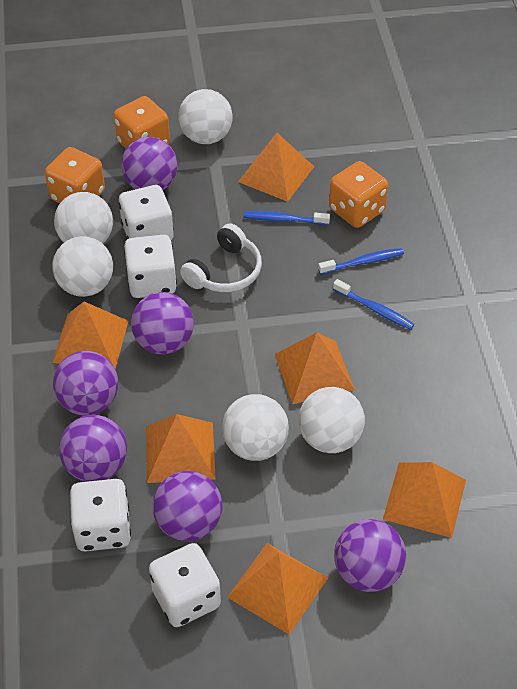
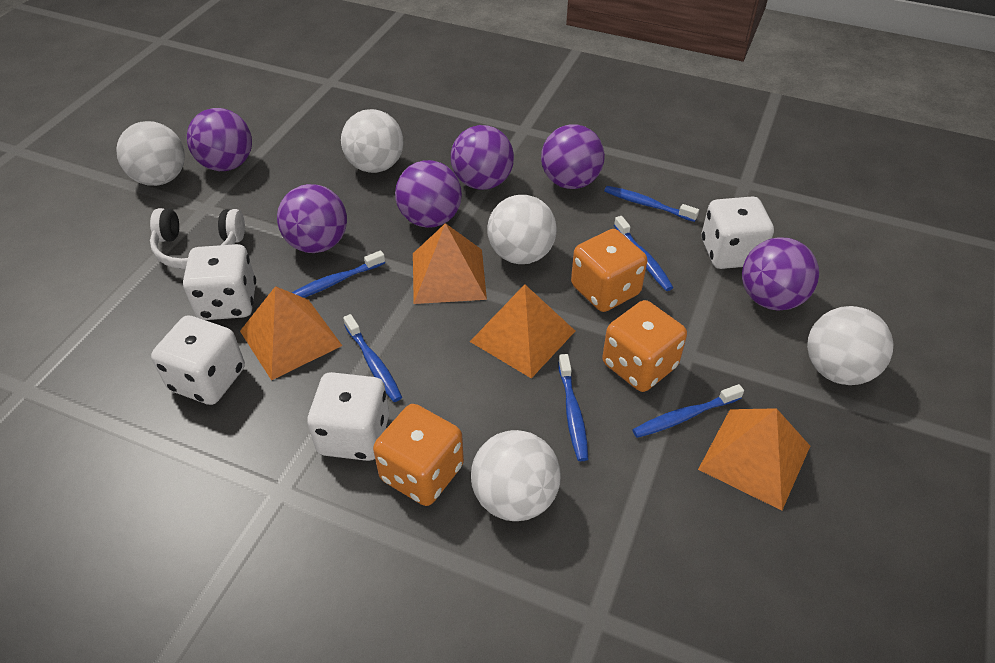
blue toothbrush: [243,211,330,225] [318,248,404,274] [333,279,415,330] = 3 -> [292,250,385,298] [343,314,402,402] [558,354,588,461] [604,186,699,222] [614,216,673,291] [632,384,744,438] = 6
orange pyramid: [52,302,128,369] [146,414,216,483] [227,543,328,635] [238,133,314,202] [275,333,355,404] [383,462,466,538] = 6 -> [240,286,342,381] [413,223,487,304] [470,284,575,378] [698,408,810,511] = 4

